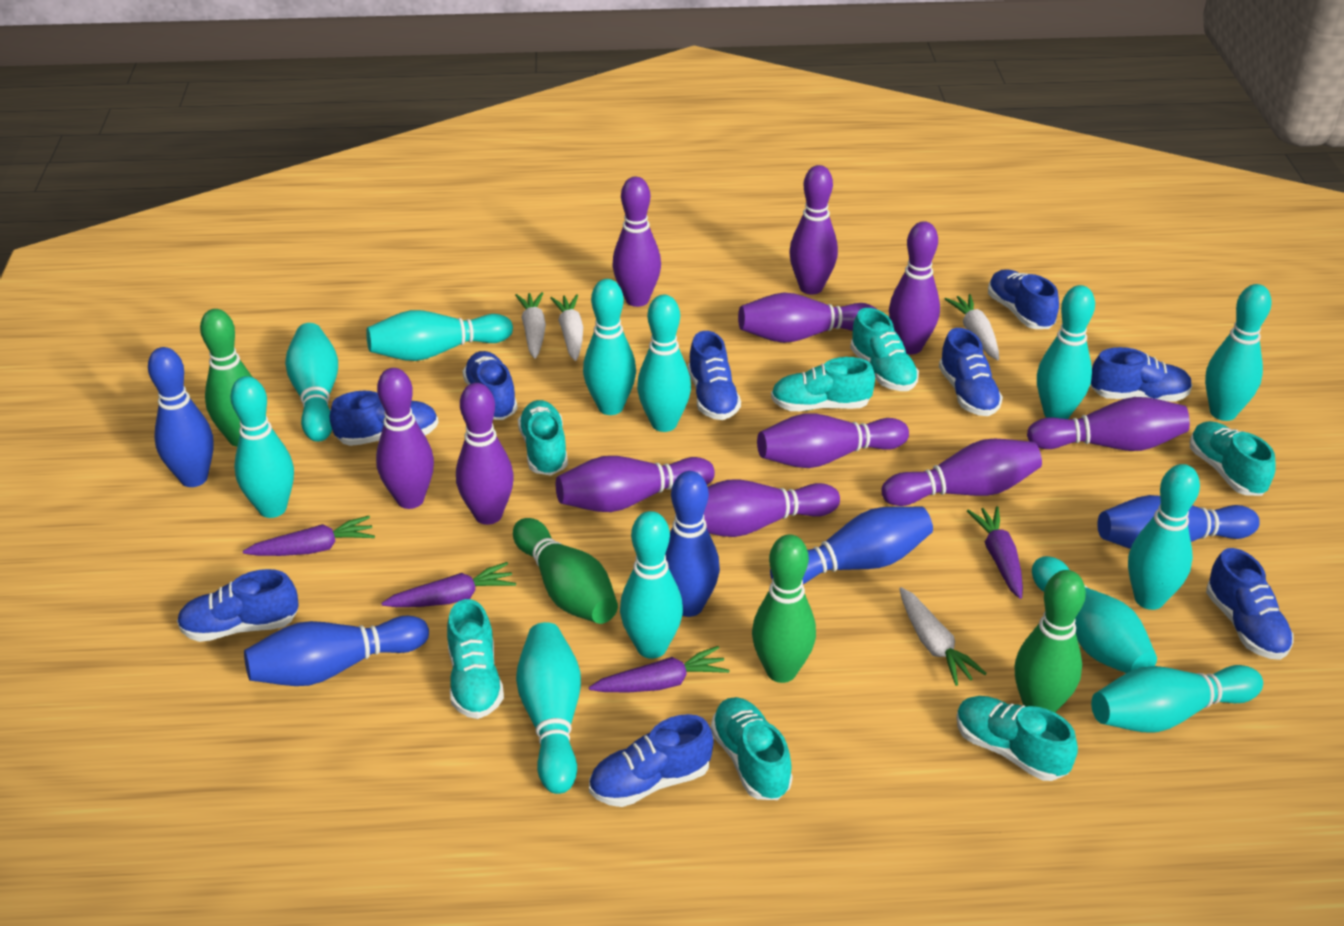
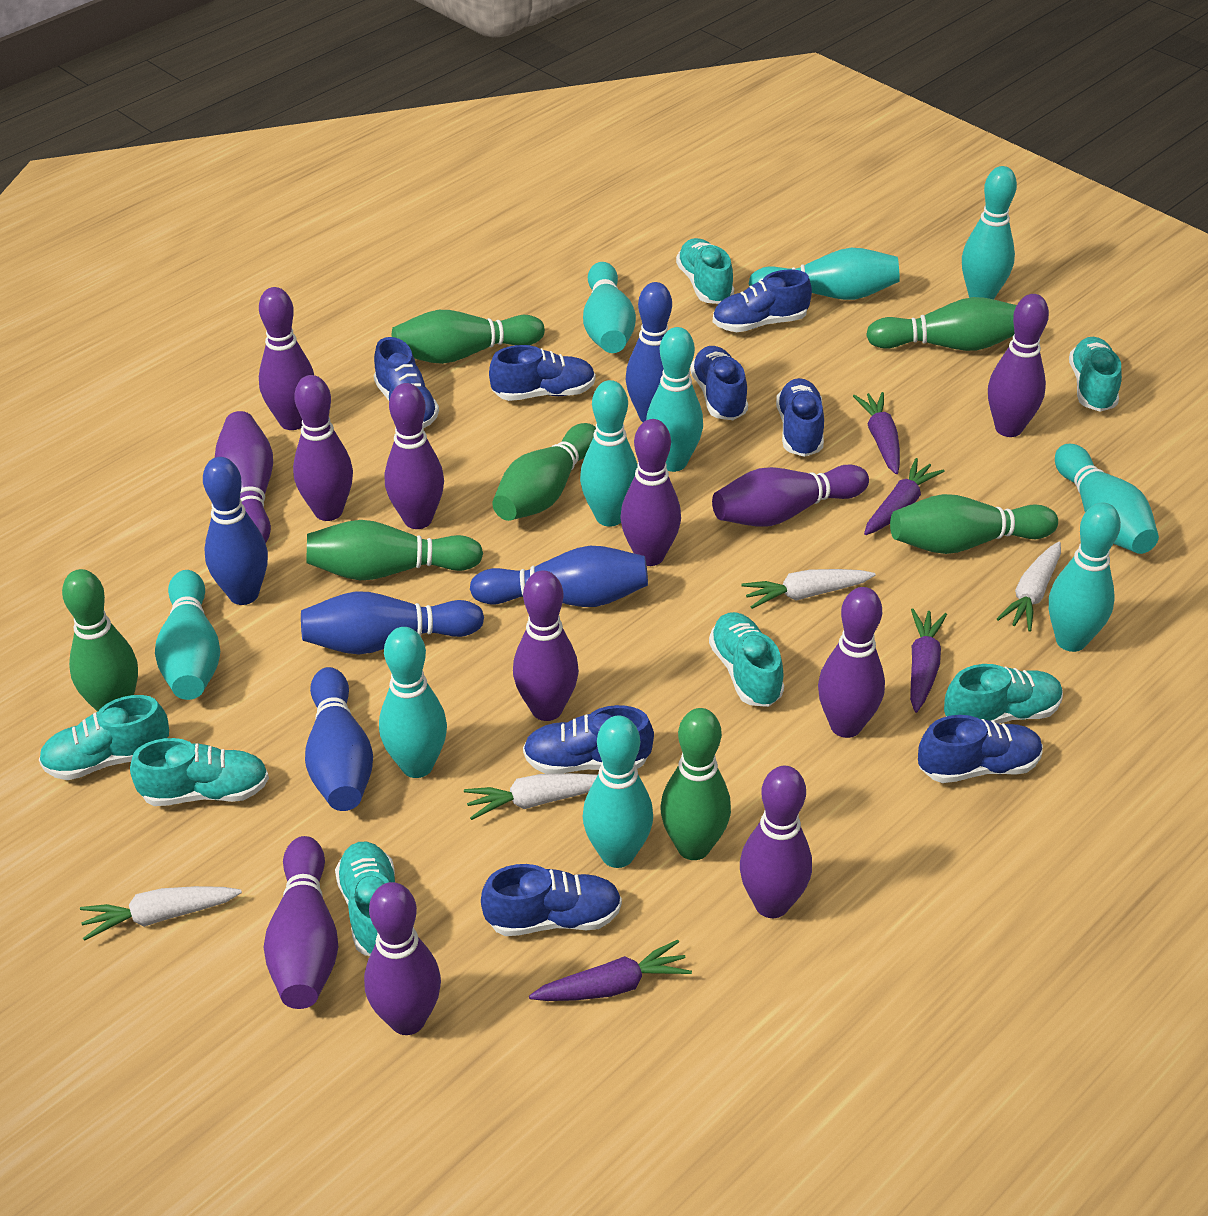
blue shoe: [177,569,299,642] [330,391,438,446] [463,351,518,420] [589,714,713,807] [688,331,741,420] [939,328,1003,416] [988,269,1059,329] [1091,347,1192,401] [1206,548,1294,660] = 9 -> [374,337,439,428] [481,864,622,936] [489,345,595,401] [523,705,654,774] [690,346,748,420] [713,270,812,332] [776,378,824,457] [918,715,1043,783] = 8
green bowling pin: [200,309,252,447] [513,518,618,624] [752,535,816,683] [1015,570,1086,713] = 4 -> [62,569,138,712] [306,520,483,580] [392,310,545,364] [492,423,596,521] [661,708,731,860] [866,297,1017,351] [890,494,1058,554] = 7
purple bowling pin: [376,368,434,509] [456,383,514,525] [556,456,715,512] [612,177,661,307] [704,480,840,537] [738,293,876,343] [757,413,909,468] [789,165,838,295] [881,439,1042,506] [889,221,940,354] [1027,397,1190,451] = 11 -> [215,411,273,543] [259,287,314,430] [264,836,338,1009] [293,375,353,521] [364,882,441,1035] [385,383,444,529] [513,570,579,721] [620,419,681,566] [712,464,869,527] [740,766,812,918] [818,587,885,738] [988,294,1049,437] = 12
turquoise bowling pin: [230,376,294,518] [285,323,338,442] [366,310,513,361] [516,622,581,794] [583,279,636,415] [620,511,683,659] [637,295,691,432] [1032,556,1157,673] [1037,285,1095,419] [1091,665,1263,732] [1128,464,1200,610] [1205,284,1272,421] = 12 -> [155,570,220,700] [379,627,447,778] [580,380,638,527] [583,262,636,353] [583,715,653,868] [646,327,703,472] [748,248,900,300] [962,166,1017,299] [1049,503,1121,652] [1055,444,1159,554] = 10

